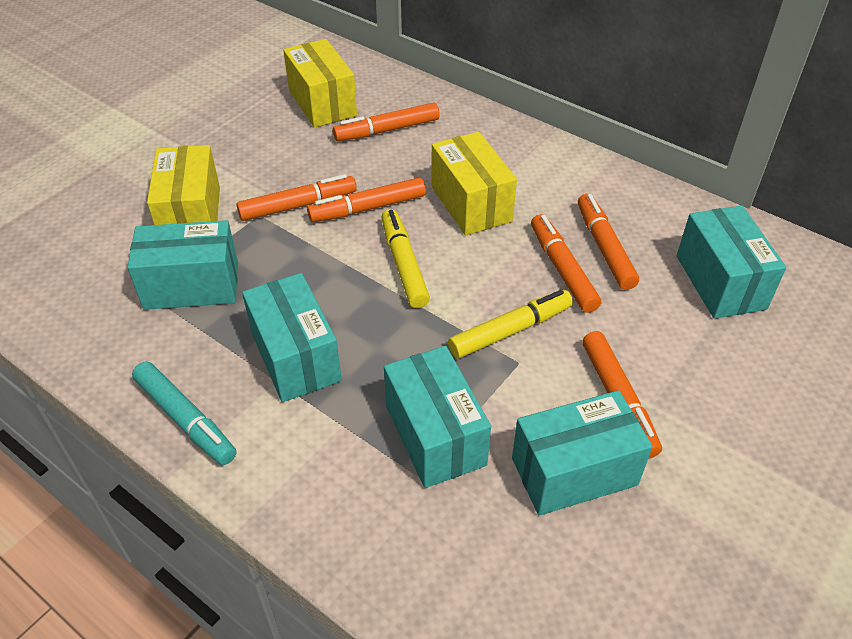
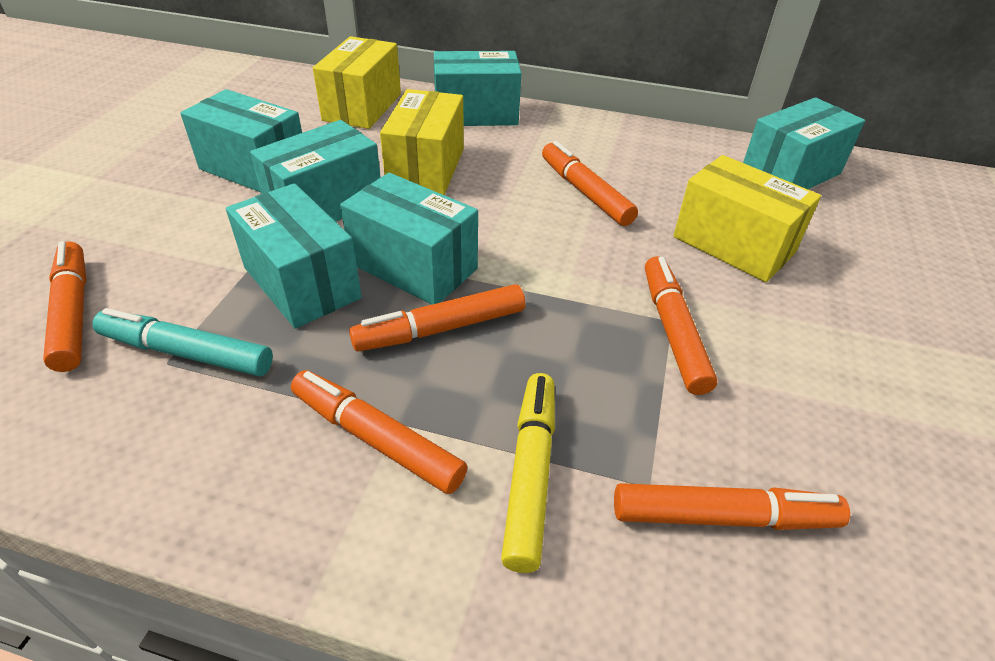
turquoise box: [127,220,238,310] [242,273,342,402] [384,346,491,488] [512,390,653,516] [677,206,786,319] = 5 -> [180,89,302,192] [226,183,362,329] [250,120,381,222] [340,173,478,305] [434,51,521,126] [743,97,865,189] = 6
yellow marker: [381,209,430,308] [448,290,573,359] = 2 -> [501,373,555,573] = 1

